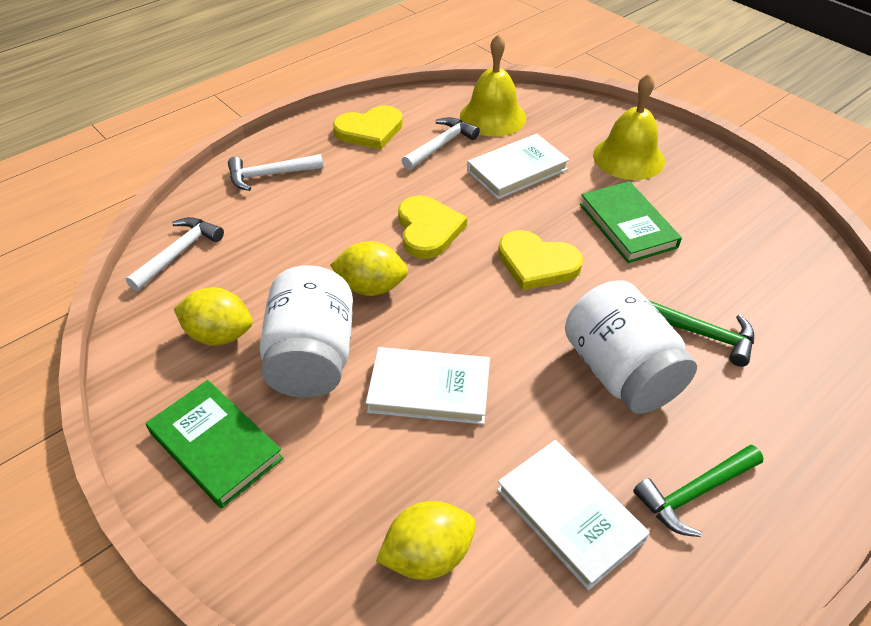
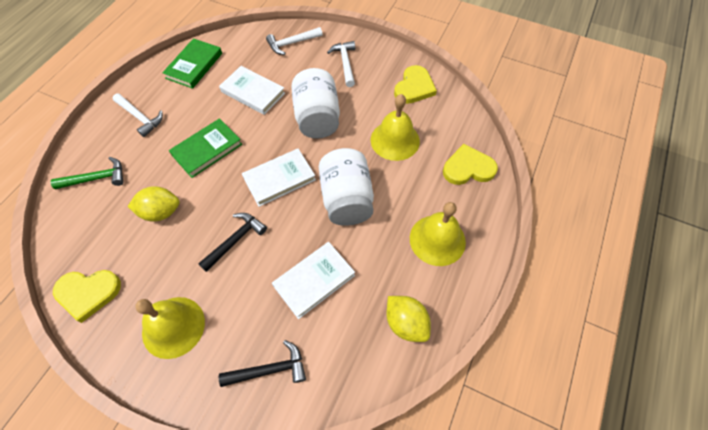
black hammer: none = 0 -> [198,213,267,272] [219,340,306,387] = 2
green hammer: [633,445,763,537] [649,300,754,367] = 2 -> [51,157,123,190] = 1
yellow bell: [460,34,526,137] [593,73,665,180] = 2 -> [135,297,205,359] [371,94,420,161] [410,202,466,266] = 3
yellow lemon: [174,287,253,346] [330,241,408,296] [376,501,476,580] = 3 -> [127,186,180,222] [386,296,431,342] = 2

